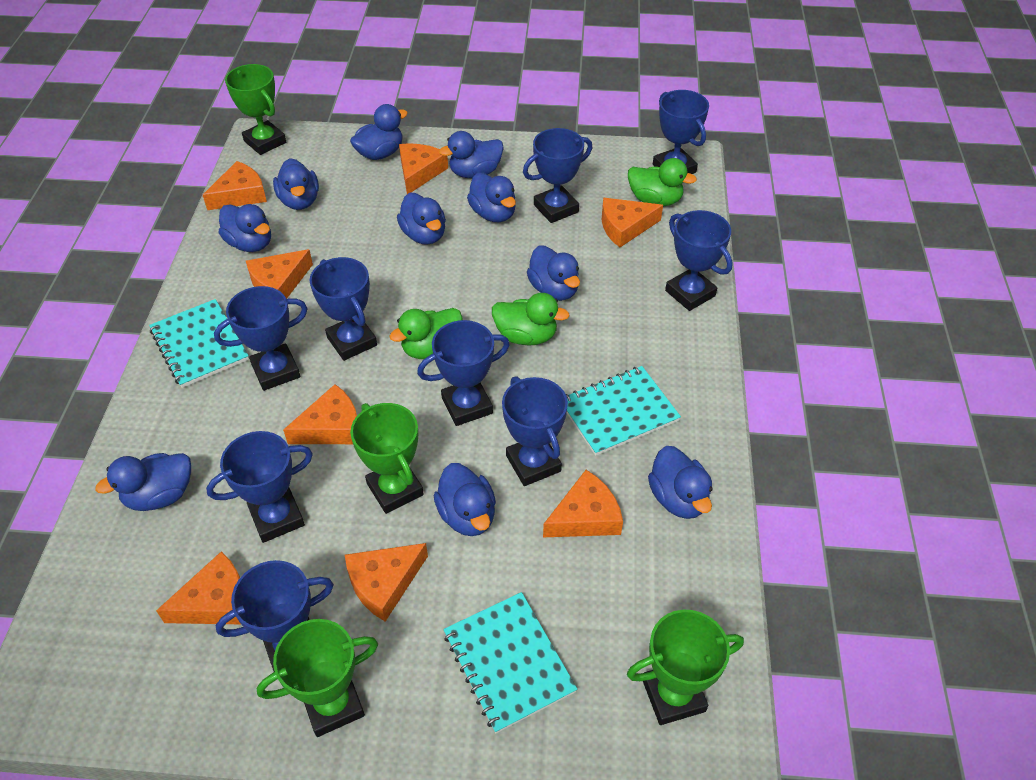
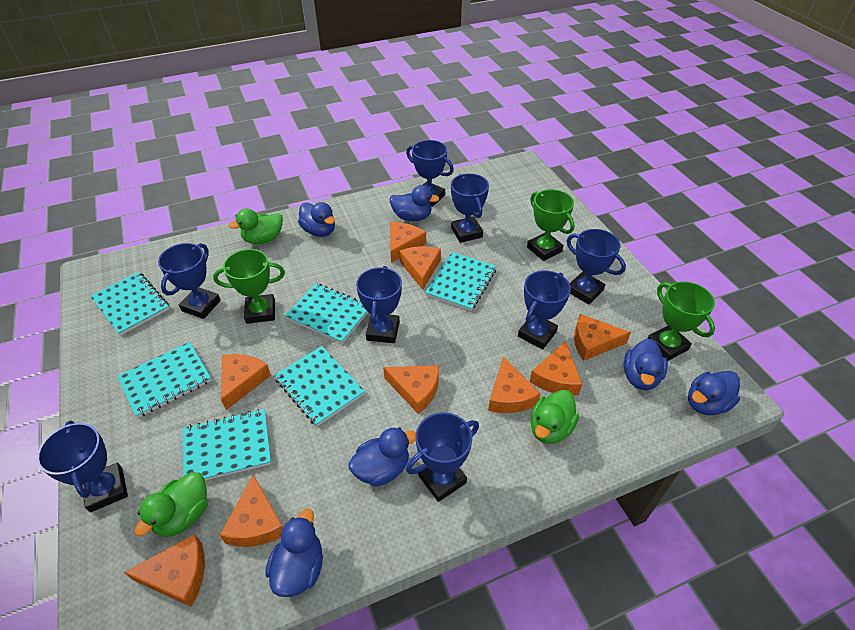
blue duck: [95,453,191,511] [219,204,271,252] [273,158,319,210] [350,104,408,160] [397,192,446,245] [434,463,496,536] [439,131,504,178] [467,173,516,222] [527,245,580,301] [648,446,713,519] = 10 -> [266,509,323,597] [298,202,335,237] [348,427,416,486] [390,185,439,221] [624,339,668,390] [688,371,740,415] = 6
blue trophy: [206,431,313,543] [214,286,308,391] [216,560,334,672] [310,257,377,361] [417,320,510,426] [502,376,568,486] [523,128,593,223] [653,90,709,174] [665,210,733,311] = 9 -> [37,421,128,512] [158,243,221,319] [356,266,402,343] [406,140,454,207] [406,412,479,502] [451,173,489,243] [518,270,571,350] [567,229,626,304] = 8
green trophy: [225,64,286,155] [257,619,378,737] [350,403,424,514] [627,610,744,725] = 4 -> [213,249,285,324] [527,189,575,261] [647,281,715,361] = 3
orange cheese: [156,551,240,624] [203,161,267,210] [246,249,313,299] [283,384,357,444] [345,543,428,622] [399,143,448,194] [543,470,623,537] [602,198,663,247] = 8 -> [124,534,205,607] [220,474,283,547] [221,354,271,410] [383,365,439,414] [390,222,426,263] [399,246,441,290] [488,357,540,413] [530,341,582,395] [574,314,631,361] = 9
turquoise notebook: [149,299,249,388] [443,592,577,733] [566,366,681,456] = 3 -> [90,272,169,336] [117,342,212,418] [183,409,271,480] [274,346,365,426] [285,283,368,344] [425,252,496,311] = 6

